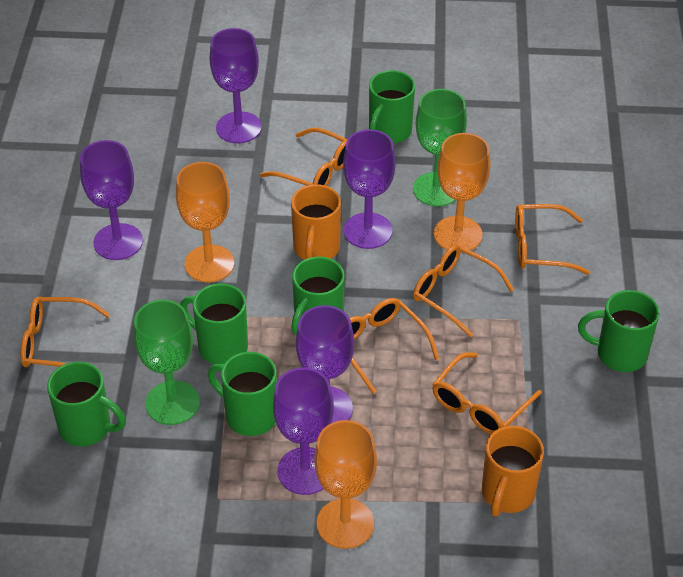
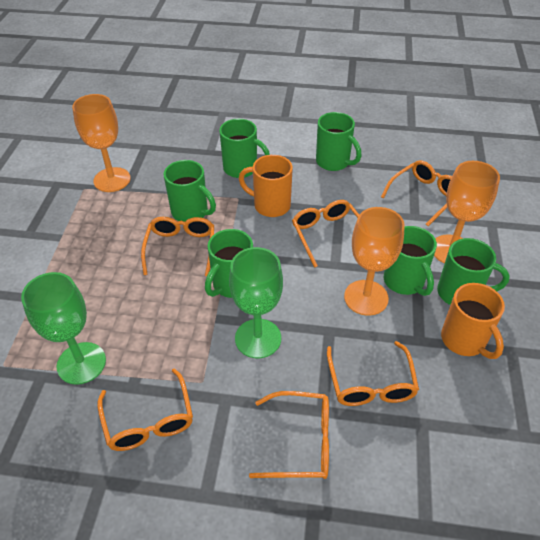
purple goblet: [80,140,143,260] [210,28,262,143] [273,367,334,495] [296,305,354,423] [343,129,396,249] = 5 -> none = 0

